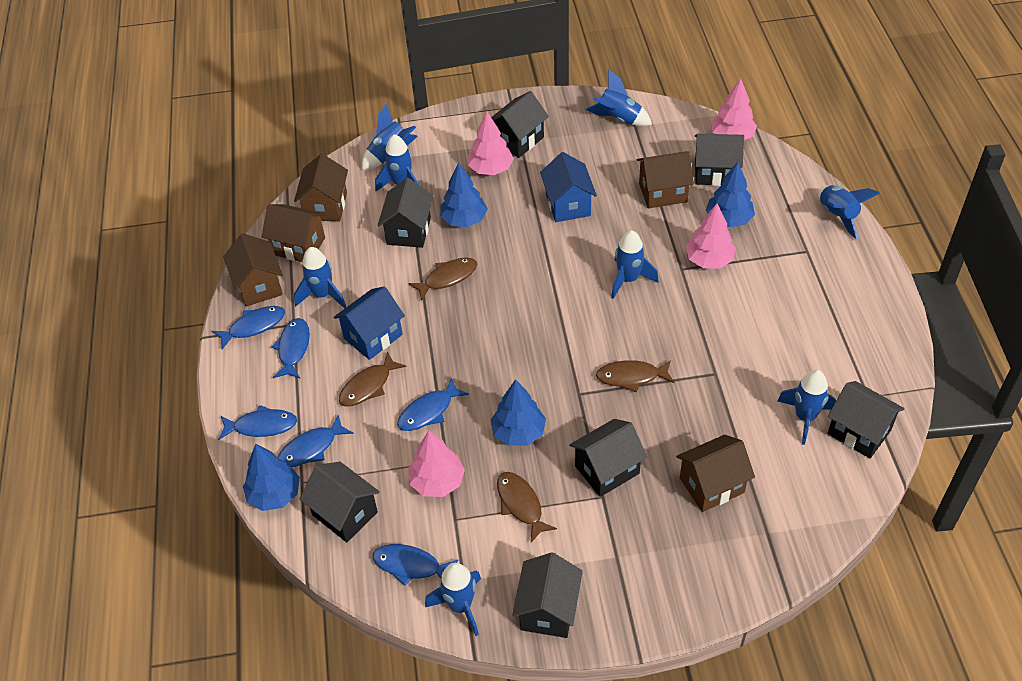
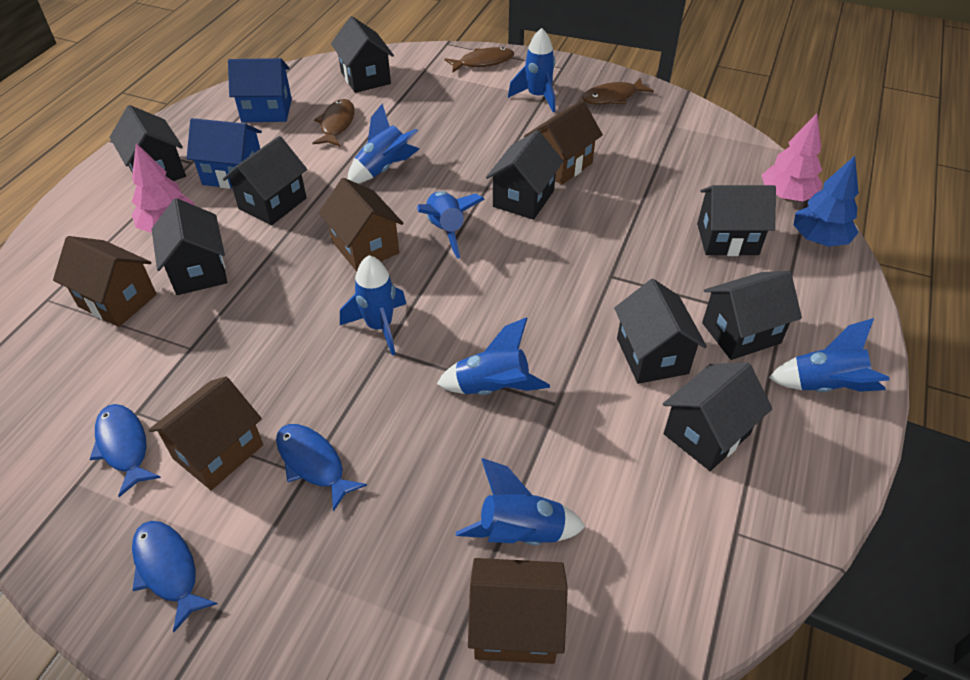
black house: [300,461,380,542] [378,178,433,248] [491,91,549,158] [512,552,583,638] [569,419,647,497] [695,134,744,186] [827,381,904,458] = 7 -> [110,105,186,181] [152,198,227,295] [223,136,307,226] [331,16,394,93] [486,130,563,220] [614,279,707,384] [663,363,772,471] [697,185,776,256] [702,271,802,360] = 9
blue fish: [212,306,285,349] [218,405,297,440] [271,318,310,378] [277,415,354,467] [372,544,458,586] [397,378,469,431] = 6 -> [90,404,161,497] [132,521,218,632] [276,424,367,512] = 3
blue rocket: [294,247,346,308] [362,104,418,170] [375,134,419,191] [425,563,481,636] [586,70,652,126] [611,230,658,299] [777,370,836,445] [818,185,880,240] = 8 -> [340,255,406,355] [348,103,419,183] [417,191,485,259] [437,317,550,395] [456,458,585,545] [508,28,555,112] [769,318,890,392] = 7
blue tree: [243,444,300,511] [440,162,488,227] [491,379,546,446] [706,162,755,227] = 4 -> [794,156,859,247] = 1
brown fish: [339,351,406,407] [408,257,477,301] [497,472,557,542] [596,360,674,393] = 4 -> [312,99,355,146] [444,47,514,73] [582,78,654,104] = 3
pink tree: [408,430,465,497] [468,112,514,175] [685,203,736,269] [711,78,757,140] = 4 -> [132,143,195,233] [762,113,822,201] = 2

